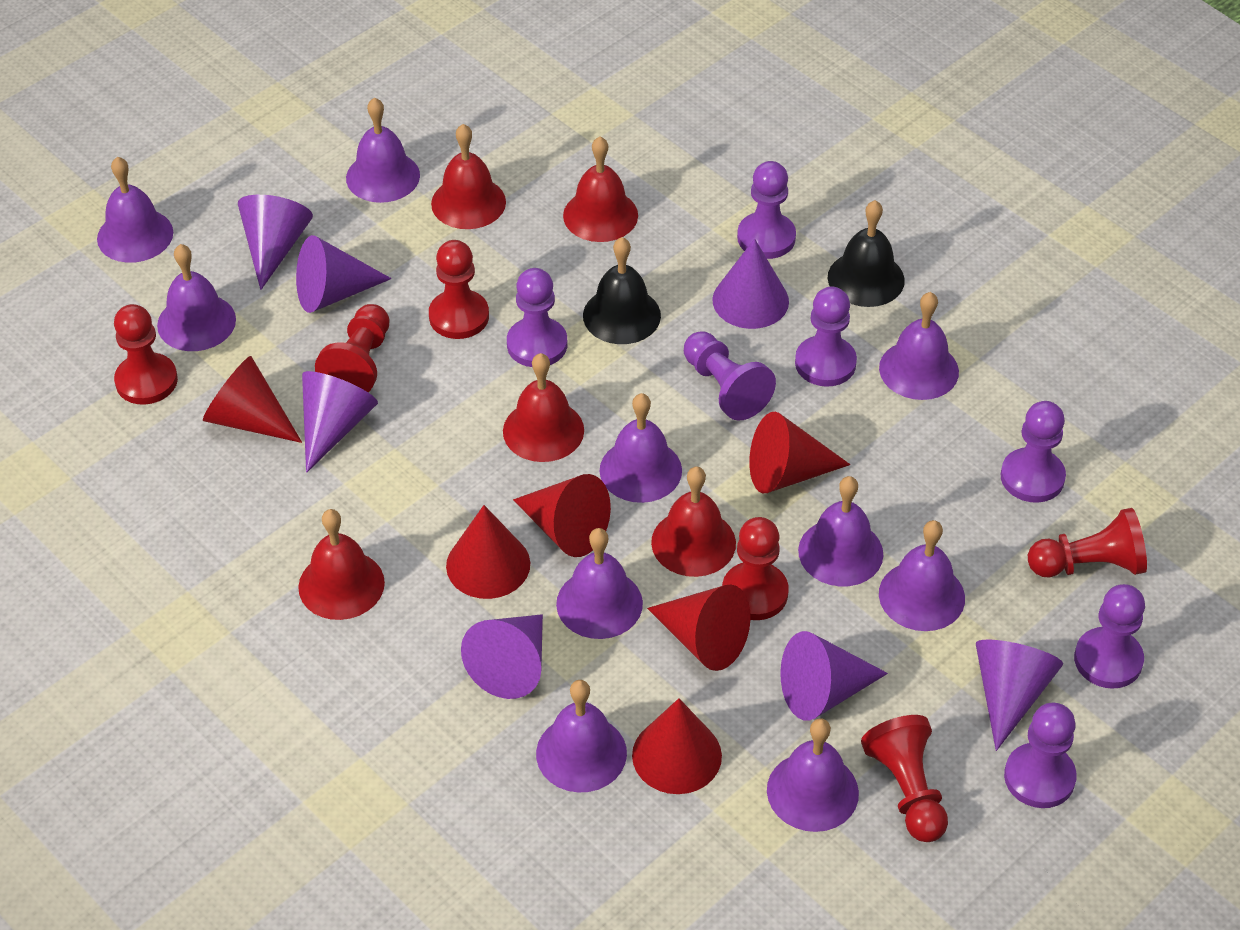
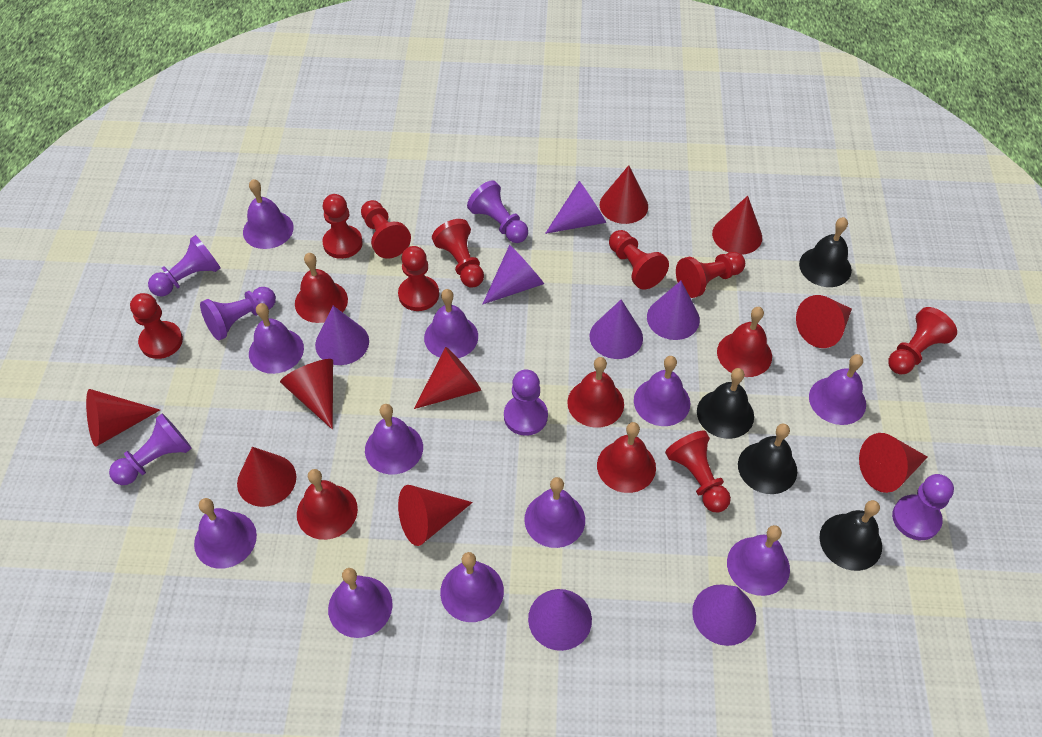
black bell: [583,237,661,344] [828,200,905,307] = 2 -> [697,368,754,439] [738,424,797,494] [799,217,852,287] [819,500,882,571] = 4
purple bell: [97,157,173,263] [157,244,236,351] [346,97,420,203] [536,680,627,793] [556,528,643,639] [600,393,682,503] [767,719,859,832] [798,476,883,586] [879,292,959,400] [879,520,965,631] = 10 -> [194,498,257,569] [243,179,294,249] [249,303,304,374] [328,568,393,638] [365,404,423,474] [424,289,478,358] [440,552,504,622] [524,477,585,548] [634,356,691,426] [727,525,790,596] [809,354,866,425] = 11
purple pawn: [507,268,567,367] [684,331,776,420] [737,161,796,259] [795,286,857,387] [1001,401,1066,503] [1004,702,1077,808] [1074,584,1145,689] = 7 -> [109,413,192,485] [148,235,221,296] [200,287,276,340] [467,180,528,243] [504,370,548,436] [892,474,954,540] = 6
red cone: [203,356,302,443] [446,505,530,599] [513,474,611,557] [632,698,722,794] [647,585,751,671] [749,412,850,493] = 6 -> [86,389,160,447] [237,447,296,507] [280,359,333,429] [398,485,473,546] [414,347,481,409] [600,165,648,224] [712,196,762,255] [796,295,852,348] [859,433,928,493] = 9
red pawn: [114,304,178,405] [315,304,389,392] [429,240,489,339] [722,517,789,620] [861,715,948,842] [1028,508,1147,577] = 6 -> [130,293,183,359] [322,194,363,259] [361,200,411,259] [398,246,439,311] [432,219,484,288] [609,230,669,290] [665,430,731,512] [676,252,745,298] [888,307,957,374] = 9

